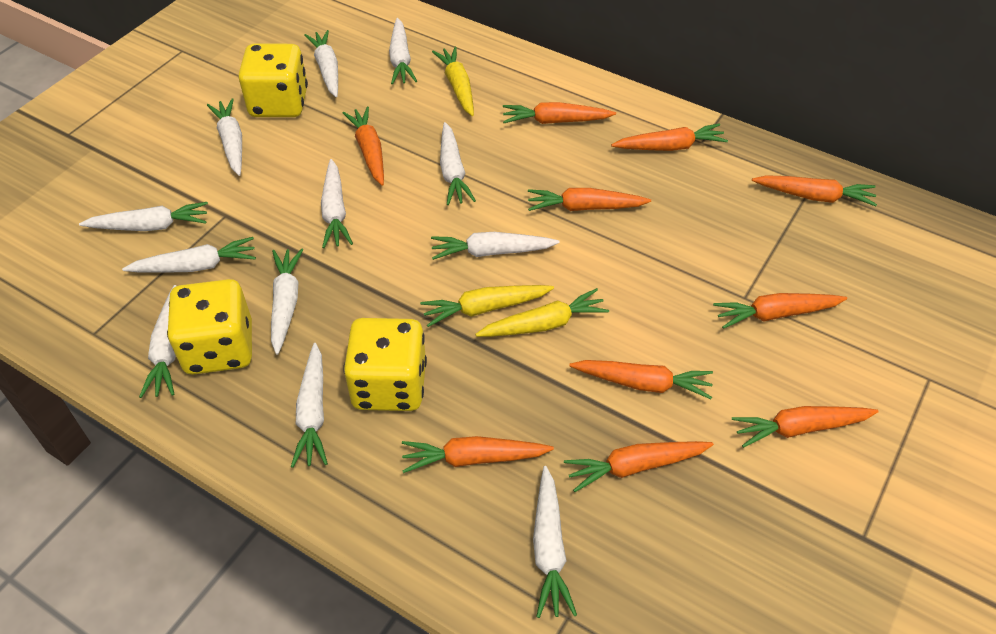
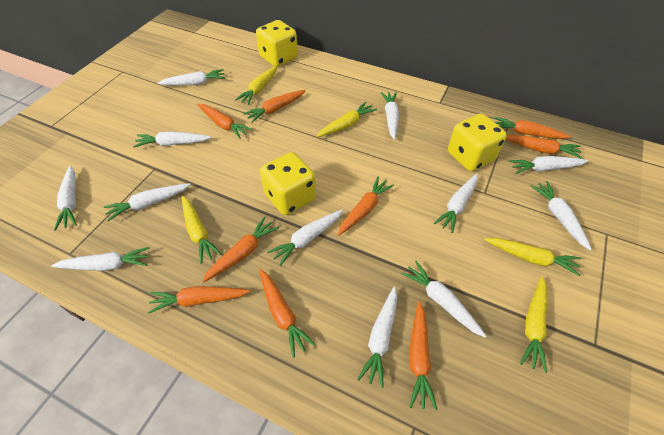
orange carrot: [343,107,384,186] [402,436,554,473] [503,102,616,124] [528,188,651,211] [564,441,714,492] [569,360,713,399] [611,123,728,151] [713,293,847,329] [732,406,879,448] [752,175,877,206] = 10 -> [148,286,250,314] [197,104,252,139] [202,217,279,282] [243,90,306,123] [259,269,316,358] [337,177,394,236] [409,301,437,410] [494,117,570,139] [506,135,582,158] = 9
yellow carrot: [420,285,554,327] [432,46,474,116] [475,288,609,337] = 3 -> [182,196,222,264] [235,66,278,105] [316,102,377,137] [484,238,581,276] [520,277,547,373] = 5

